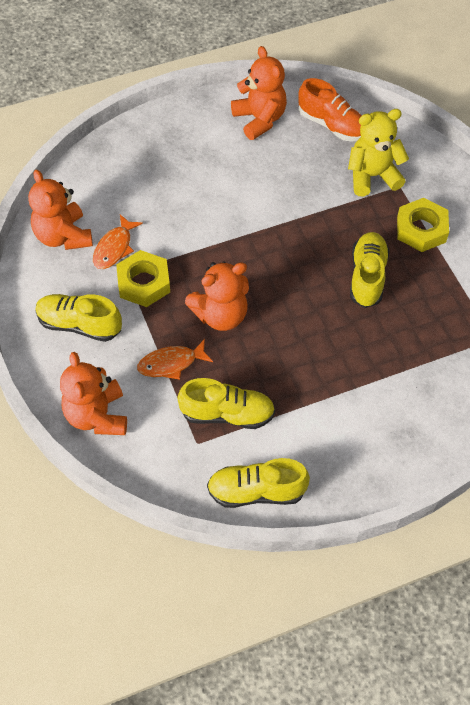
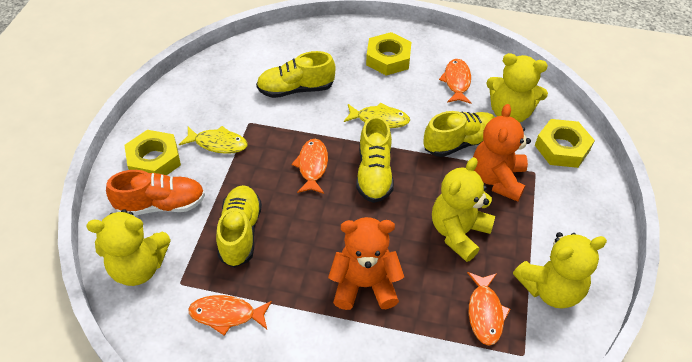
orange fish: [93,214,143,269] [137,339,213,380] = 2 -> [188,295,272,336] [292,139,328,194] [439,59,471,104] [467,272,510,345] = 4
orange teddy bear: [28,170,93,250] [60,352,127,435] [185,262,249,331] [231,46,287,140] = 4 -> [328,217,404,310] [473,104,531,202] = 2
yellow fish: none = 0 -> [179,126,248,154] [344,102,410,128] = 2
yellow nut: [116,250,170,307] [397,198,449,252] = 2 -> [124,130,181,175] [366,32,411,76] [535,119,595,168] = 3
yellow teddy bear: [348,109,409,196] = 1 -> [86,209,171,286] [432,157,495,262] [486,53,548,123] [513,232,607,309] = 4

